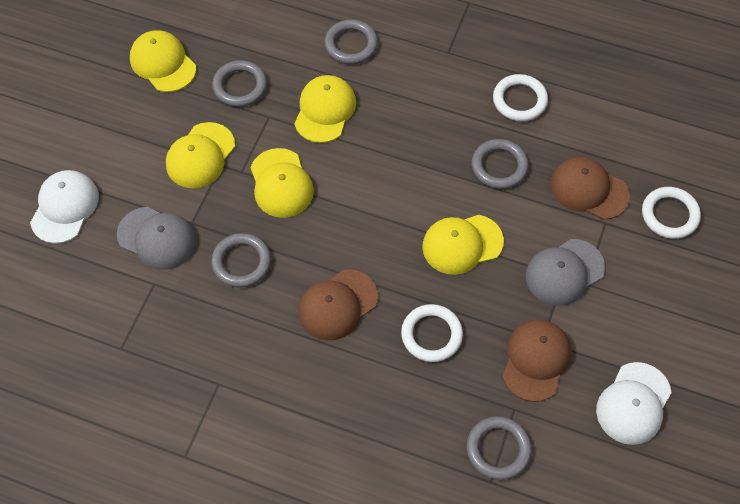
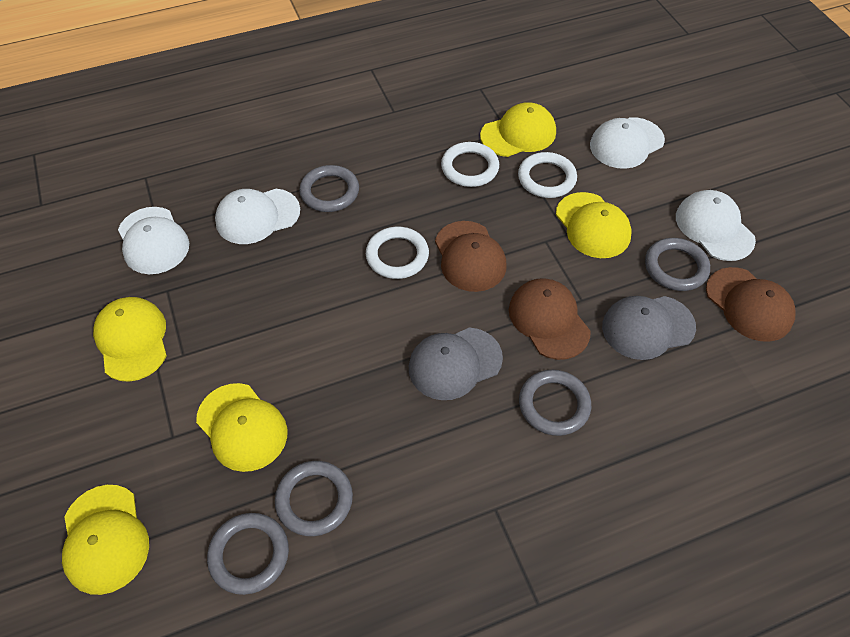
white cap: [30,170,99,244] [596,362,672,445] = 2 -> [118,207,189,274] [215,189,300,244] [590,117,665,169] [676,190,756,261] = 4

